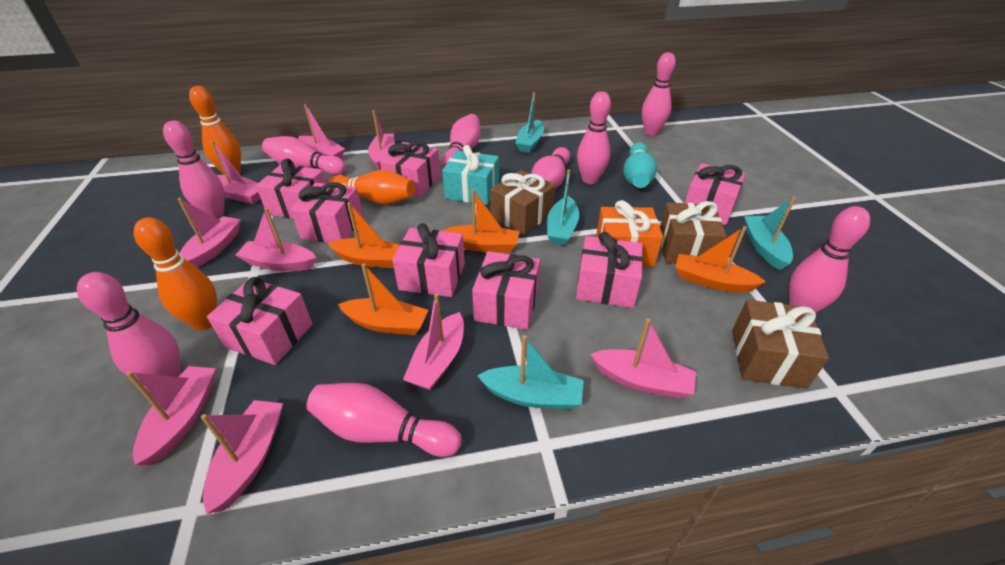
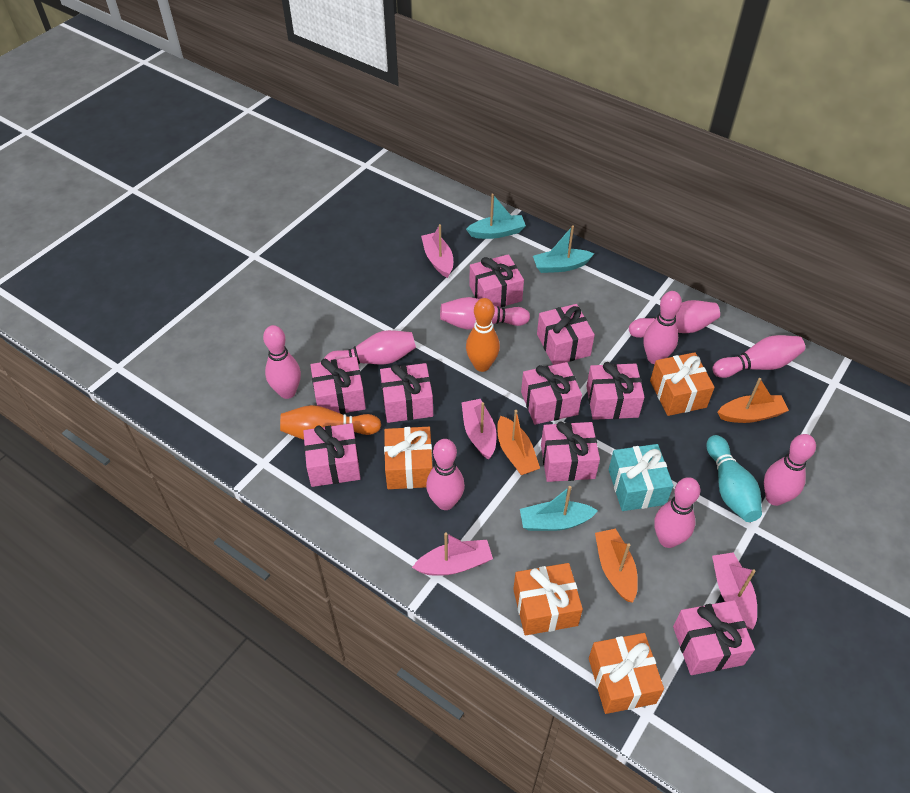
brown gift: [490,170,556,235] [660,201,727,264] [732,300,829,389] = 3 -> none = 0
orange boat: [328,202,400,268] [338,264,429,335] [442,189,520,253] [675,226,766,293] = 4 -> [497,410,540,475] [595,529,638,603] [717,378,789,423] = 3
orange bowling pin: [134,217,217,330] [189,86,241,175] [327,170,415,205] = 3 -> [280,405,381,440] [466,298,500,372] = 2
orange gift: [596,200,663,267] = 1 -> [384,427,433,489] [513,563,583,636] [589,633,664,714] [650,352,715,416] = 4
pink boat: [126,366,216,465] [178,198,241,268] [201,400,283,514] [211,141,261,204] [235,208,316,271] [298,104,345,159] [368,110,395,170] [403,294,464,390] [590,319,696,398] = 9 -> [412,532,493,576] [421,224,453,278] [462,399,497,459] [712,552,757,630] = 4
pink gift: [207,277,312,365] [256,158,326,219] [290,182,363,243] [380,141,440,198] [392,223,465,297] [472,251,540,330] [576,232,643,308] [685,163,745,225] = 8 -> [303,423,361,487] [310,357,366,414] [380,363,433,423] [469,254,524,308] [521,362,582,425] [537,304,595,365] [541,421,600,482] [586,362,645,420] [673,600,755,675] = 9
turquoise boat: [477,335,584,410] [516,92,544,153] [547,169,579,245] [744,197,796,270] = 4 -> [466,194,526,239] [520,486,598,531] [533,225,594,273] = 3

